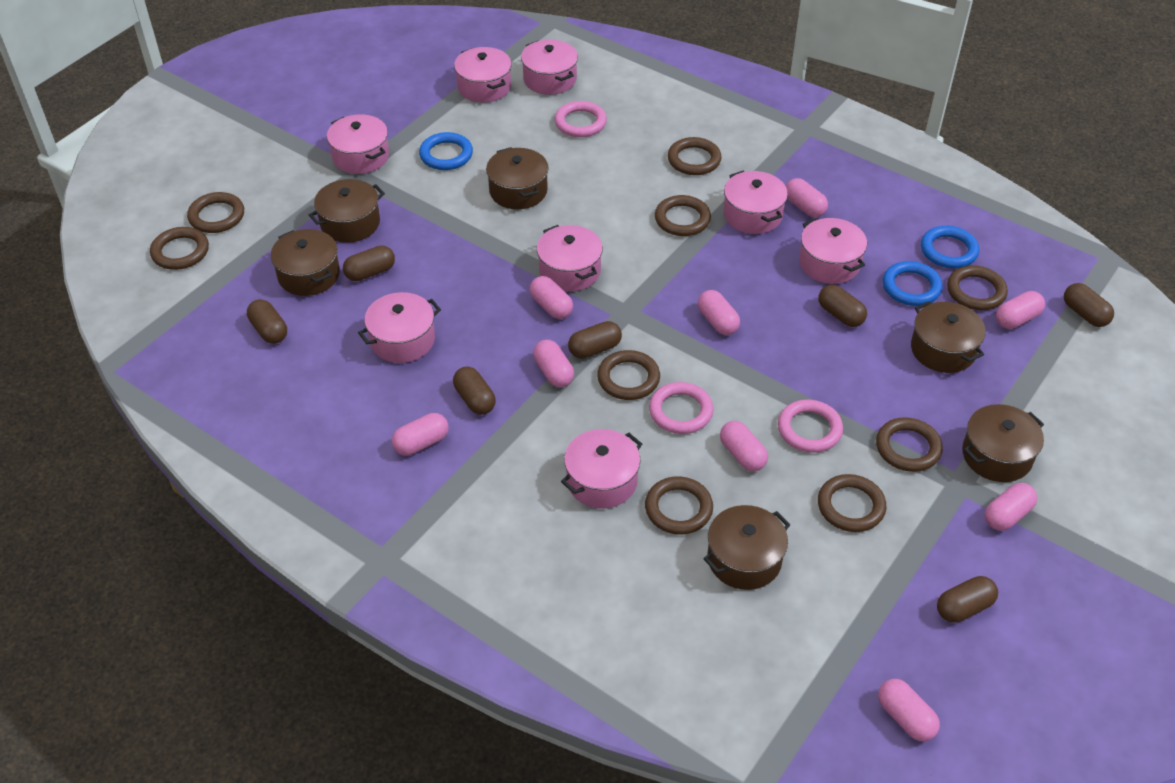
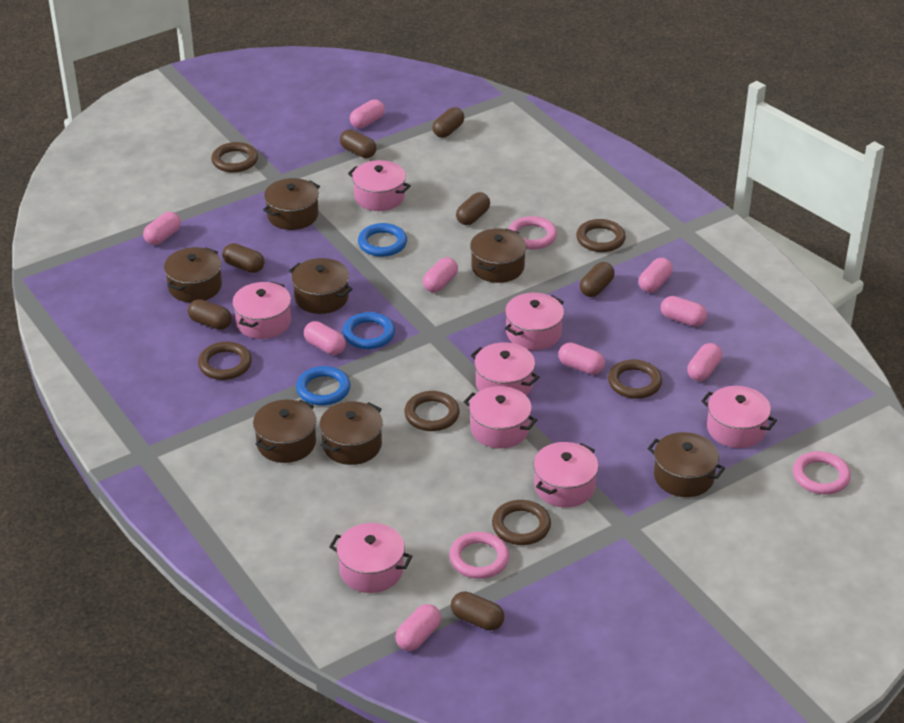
brown pot: [271,229,340,296] [309,179,385,243] [486,147,549,209] [703,505,790,590] [911,301,986,373] [962,404,1044,482] = 6 -> [164,247,222,303] [253,400,316,463] [263,178,320,230] [289,258,352,314] [320,401,383,465] [470,228,527,283] [647,432,725,497] = 7
brown ring: [150,227,209,270] [187,192,244,233] [597,350,660,400] [645,477,713,534] [655,195,711,236] [668,137,722,175] [818,474,886,532] [876,417,943,472] [947,265,1008,310] = 9 -> [198,342,252,380] [211,142,258,173] [404,391,460,431] [492,500,551,545] [576,219,626,252] [608,360,662,399] = 6

